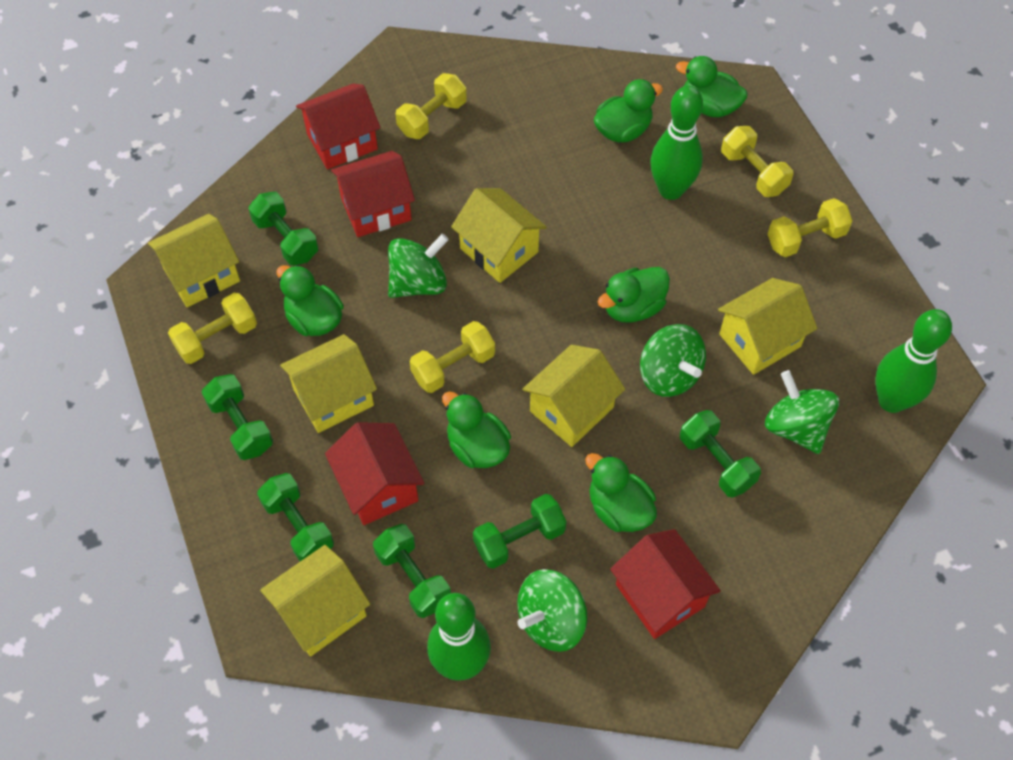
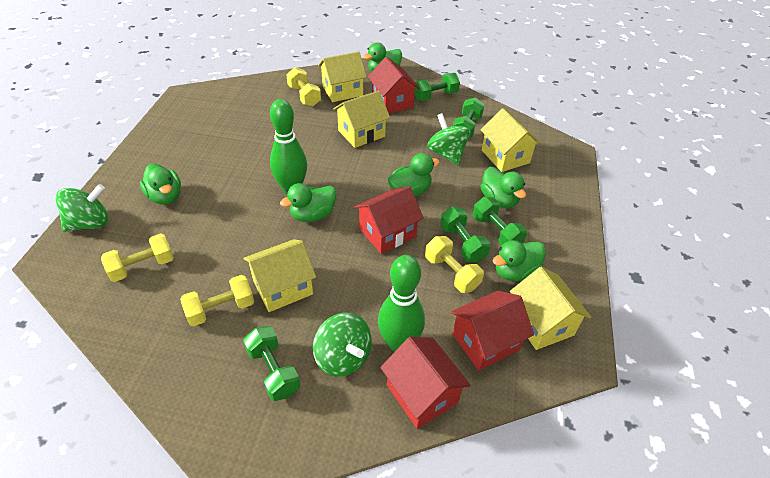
green bowling pin: [427,593,491,681] [651,85,703,200] [875,309,952,413] = 3 -> [270,99,307,194] [378,255,425,352] = 2
green dumbbell: [202,374,273,460] [248,192,318,265] [257,473,334,561] [373,524,451,618] [473,494,566,569] [680,410,761,498] = 6 -> [243,326,300,401] [414,73,460,101] [440,207,491,263] [453,97,485,138] [473,197,527,246] = 5
green spinning top: [388,234,449,298] [517,569,587,652] [640,324,706,397] [765,370,839,454] = 4 -> [55,184,109,232] [313,313,372,377] [427,113,470,165] = 3
yellow dumbbell: [168,293,257,364] [395,73,467,139] [409,321,495,393] [721,126,793,197] [768,198,852,257] = 5 -> [101,233,174,282] [180,275,254,327] [286,67,321,106] [425,236,484,293] = 4
yellow house: [148,214,240,307] [260,545,370,657] [280,334,377,433] [451,188,547,283] [522,345,625,447] [718,278,817,375] = 6 -> [244,239,316,312] [318,52,367,102] [333,91,390,148] [481,108,541,172] [510,267,591,350] = 5

